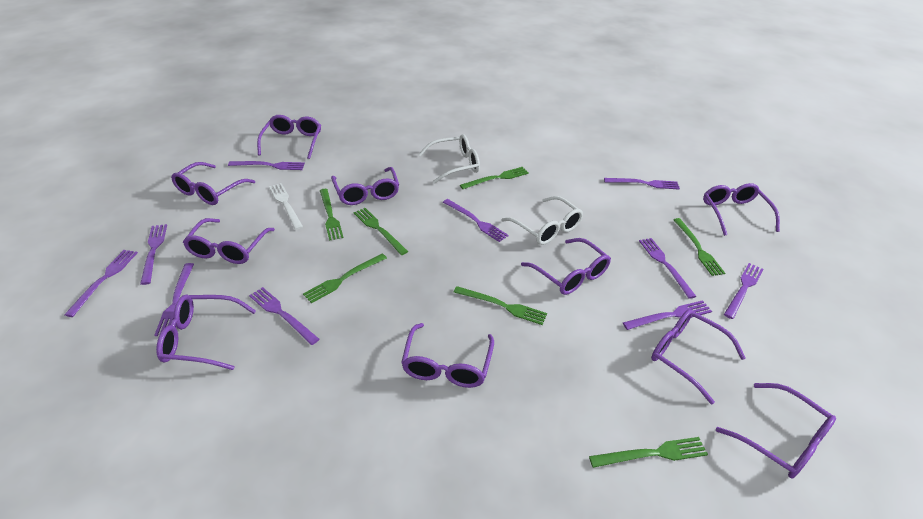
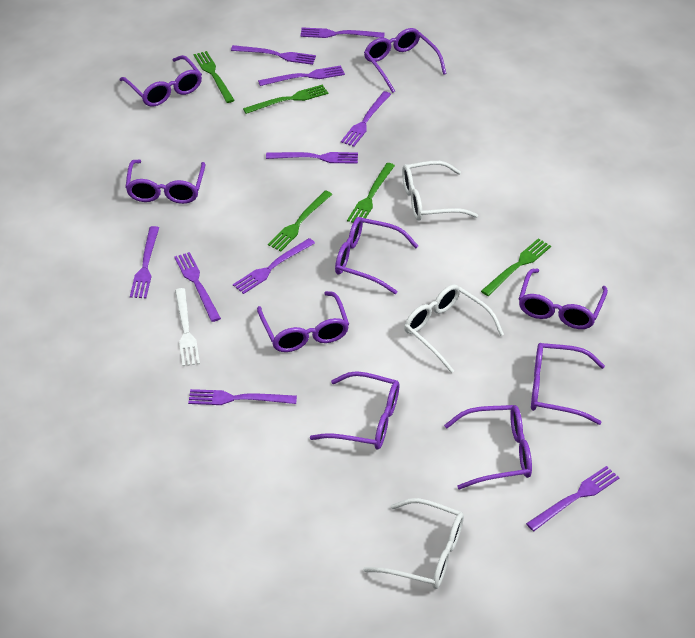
green fork: [303,254,387,303] [320,189,344,240] [354,208,408,255] [454,286,547,325] [460,167,529,189] [589,437,708,468] [673,218,725,276] = 7 -> [194,51,235,103] [243,85,328,114] [268,190,332,251] [347,163,395,223] [481,238,551,296] = 5
purple glasses: [156,295,256,370] [171,162,255,205] [183,218,275,264] [257,115,321,159] [331,167,399,205] [401,323,494,388] [521,238,611,295] [651,309,746,404] [703,183,780,236] [716,383,836,479] = 10 -> [120,55,202,106] [125,160,205,204] [257,291,349,352] [310,371,399,450] [335,217,418,294] [364,28,447,93] [444,405,532,489] [519,268,608,329] [531,343,605,425] = 9
white glasses: [418,134,480,184] [502,196,583,245] = 2 -> [363,498,464,589] [402,161,478,221] [404,285,504,373] = 3

